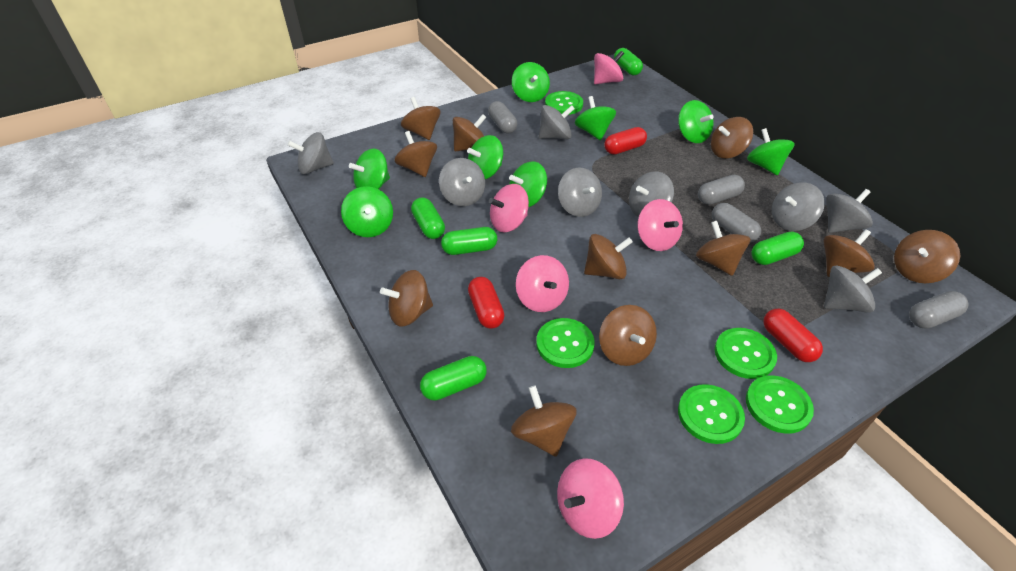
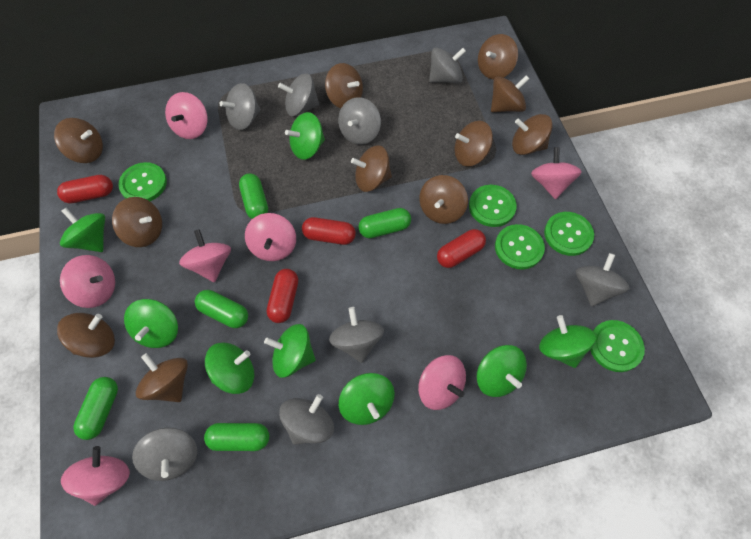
grey capsule: [488,101,517,133] [698,175,745,205] [712,203,761,243] [909,291,968,329] = 4 -> none = 0
pink spinning top: [489,184,529,233] [516,255,569,312] [557,458,624,539] [594,51,624,84] [637,199,683,251] = 5 -> [60,255,115,308] [61,446,130,506] [165,92,208,139] [179,229,231,282] [245,213,296,261] [418,355,466,410] [531,147,582,199] = 7
red capsule: [468,277,505,329] [604,127,647,155] [763,309,823,362] = 3 -> [57,175,113,204] [267,269,298,323] [302,217,356,245] [437,229,486,268] = 4

